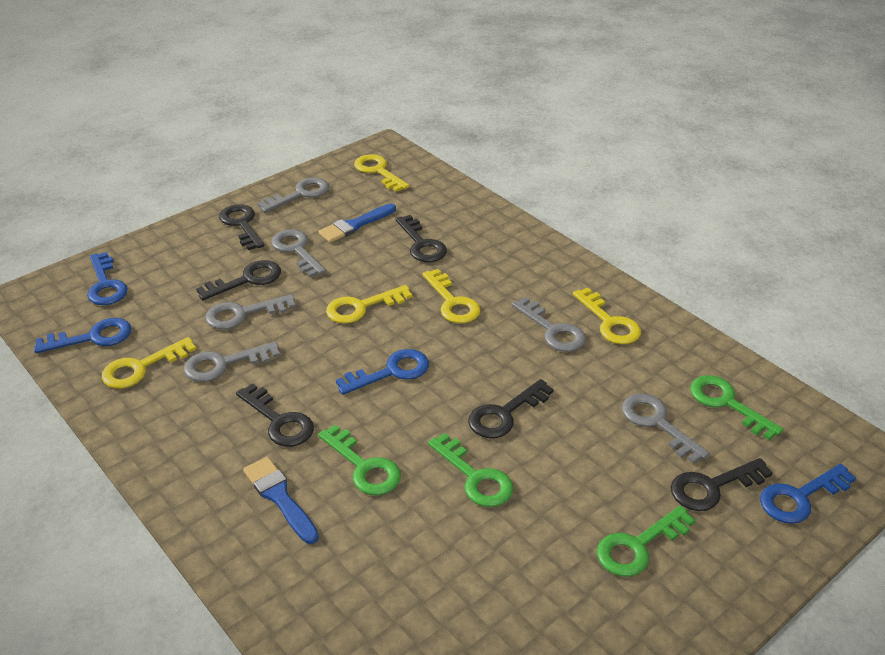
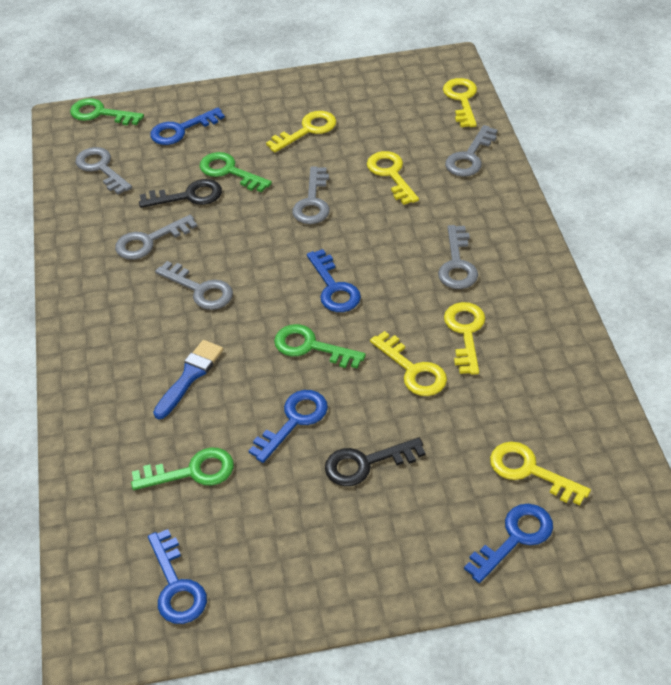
black key: [196,260,281,300] [219,204,265,250] [236,383,314,447] [396,215,447,262] [468,379,554,438] [671,458,772,511] = 6 -> [139,179,222,208] [325,438,426,486] = 2
blue brush: [243,457,319,544] [318,204,396,243] = 2 -> [153,340,223,419] = 1
blue key: [34,318,131,353] [87,252,128,305] [336,349,429,395] [760,464,856,524] = 4 -> [148,529,207,624] [150,107,225,145] [249,390,328,463] [307,249,361,312] [464,504,553,583] = 5
yellow key: [102,337,196,389] [326,285,412,324] [354,154,409,192] [422,269,481,323] [573,288,641,344] = 5 -> [266,111,336,152] [367,151,419,205] [370,331,447,396] [443,78,477,127] [444,302,485,375] [490,442,591,505] = 6

